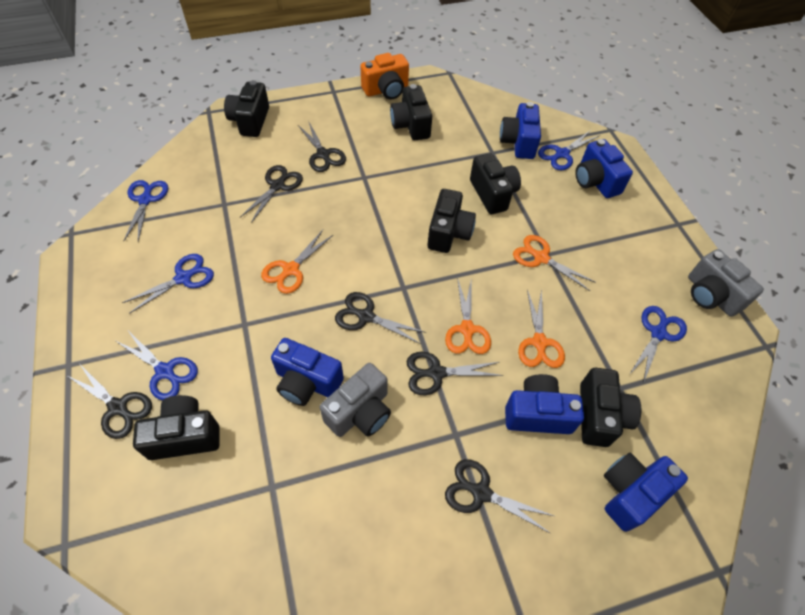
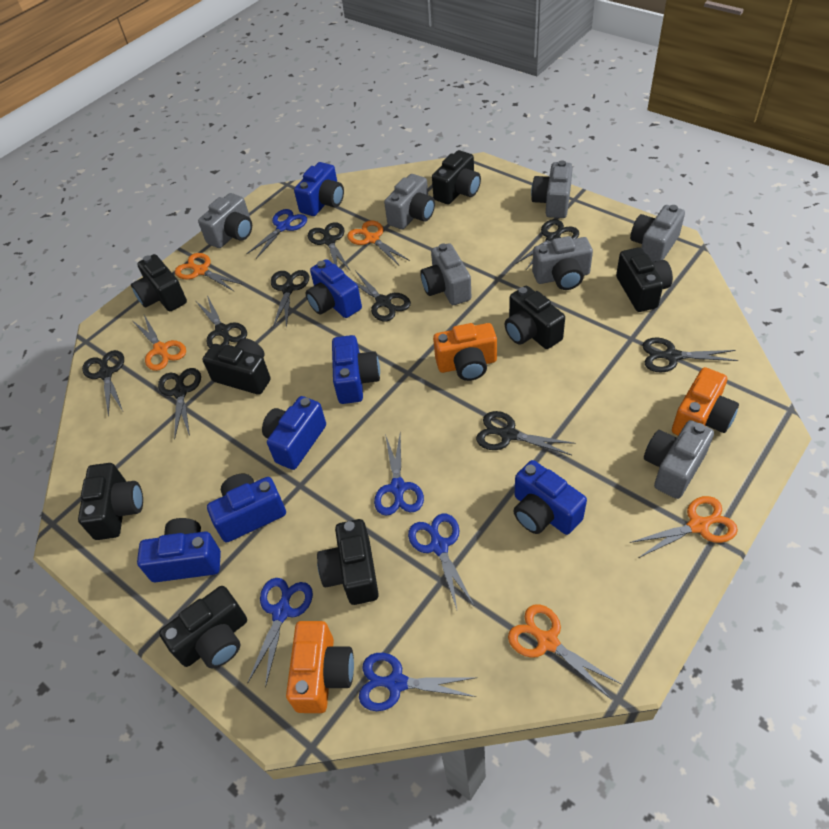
black camera: [133,395,220,460] [224,80,269,137] [390,84,432,140] [427,189,476,253] [470,153,521,214] [580,368,641,447] = 6 -> [78,463,143,540] [131,254,187,311] [159,586,247,668] [202,338,271,395] [317,519,379,605] [432,150,481,204] [505,286,565,349] [616,247,673,312] = 8
black scissors: [66,364,152,439] [240,165,303,223] [298,122,346,172] [335,292,426,344] [406,352,503,395] [445,459,554,533] = 6 -> [82,350,124,417] [158,368,201,440] [196,295,247,348] [271,270,309,328] [308,222,350,270] [355,270,411,322] [476,411,575,455] [515,219,579,270] [642,338,739,373] = 9
blue camera: [271,338,344,406] [500,102,541,159] [505,374,584,434] [575,139,633,198] [604,453,688,532] = 5 -> [137,518,221,582] [207,474,286,543] [262,396,326,470] [294,162,344,216] [306,259,362,318] [332,335,380,404] [514,460,587,535] = 7
grey camera: [320,363,391,437] [688,249,764,317] = 2 -> [198,193,252,248] [384,174,435,229] [420,243,471,305] [531,160,573,218] [532,236,593,290] [630,205,685,262] [644,420,714,499] = 7
orange camera: [360,53,409,99] = 1 -> [286,621,354,713] [433,323,497,381] [672,367,739,435] = 3
orange scissors: [261,230,334,294] [445,277,491,354] [513,235,596,291] [518,289,565,368] = 4 -> [133,315,186,371] [175,253,244,292] [347,220,410,265] [508,604,621,699] [629,496,738,558] = 5

